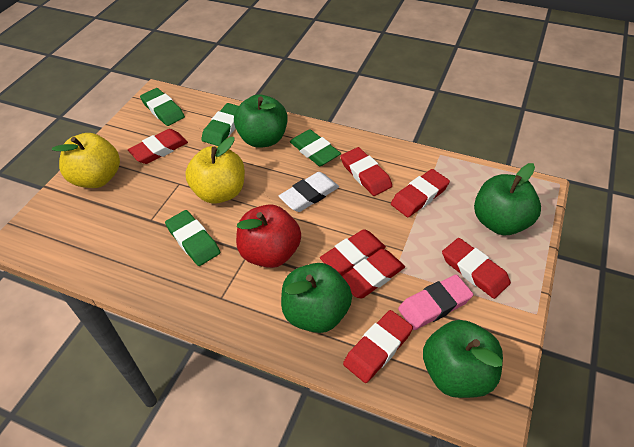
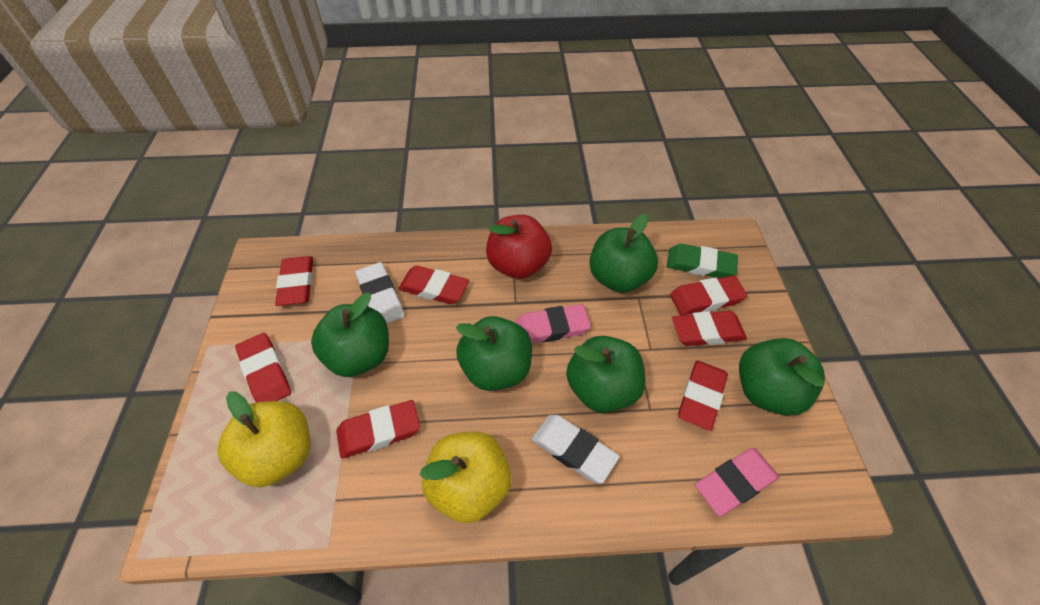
green apple: [234,94,288,148] [281,263,352,333] [423,320,503,398] [474,163,541,235] = 4 -> [311,293,389,377] [456,316,532,391] [566,336,646,413] [589,214,658,293] [739,338,825,416] = 5
green eraser: [140,88,185,126] [165,210,220,266] [201,103,239,146] [290,129,341,166] = 4 -> [667,244,738,278] = 1
pink eraser: [398,274,473,330] = 1 -> [515,304,591,343] [695,448,779,517] = 2
white eraser: [279,172,339,212] = 1 -> [355,262,404,324] [532,415,620,484] = 2

